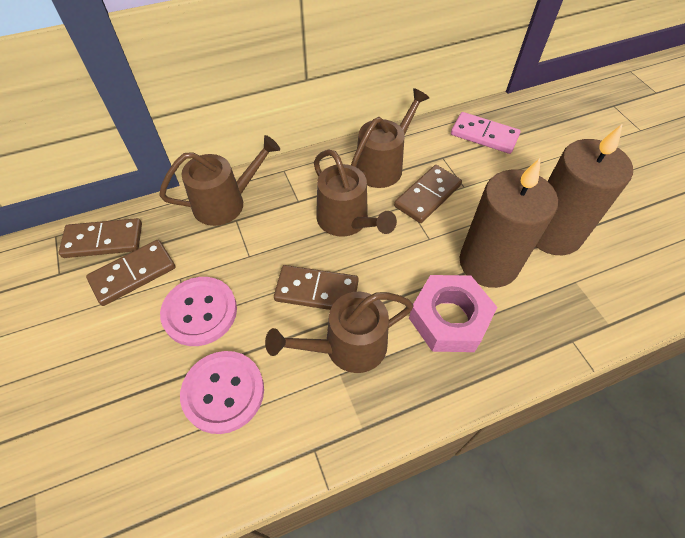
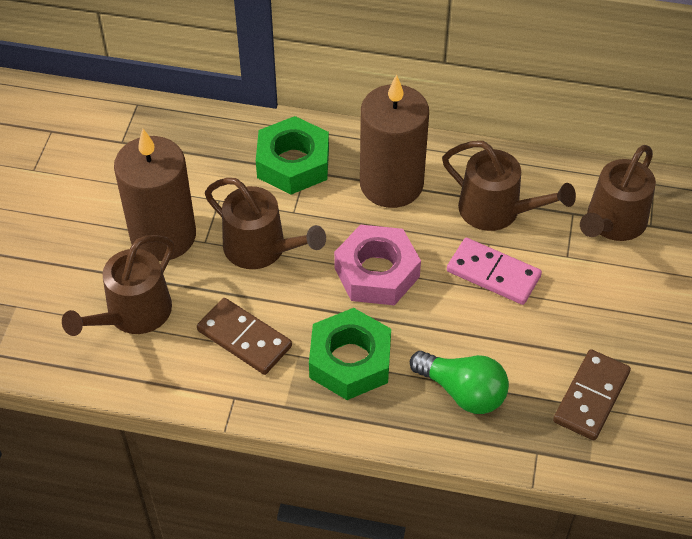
brown domino: [59,218,142,258] [86,240,175,306] [274,265,359,310] [394,165,462,223] = 4 -> [197,298,292,375] [553,349,631,440] = 2
green light bulb: none = 0 -> [410,351,509,414] = 1
green nut: none = 0 -> [256,116,329,194] [309,308,391,400] = 2
pink button: [160,277,237,346] [180,351,264,434] = 2 -> none = 0

